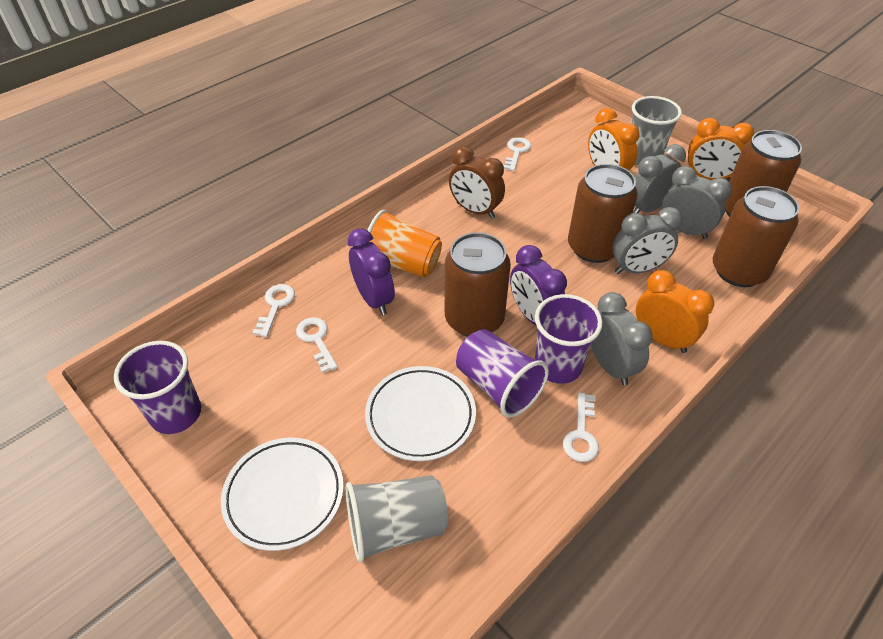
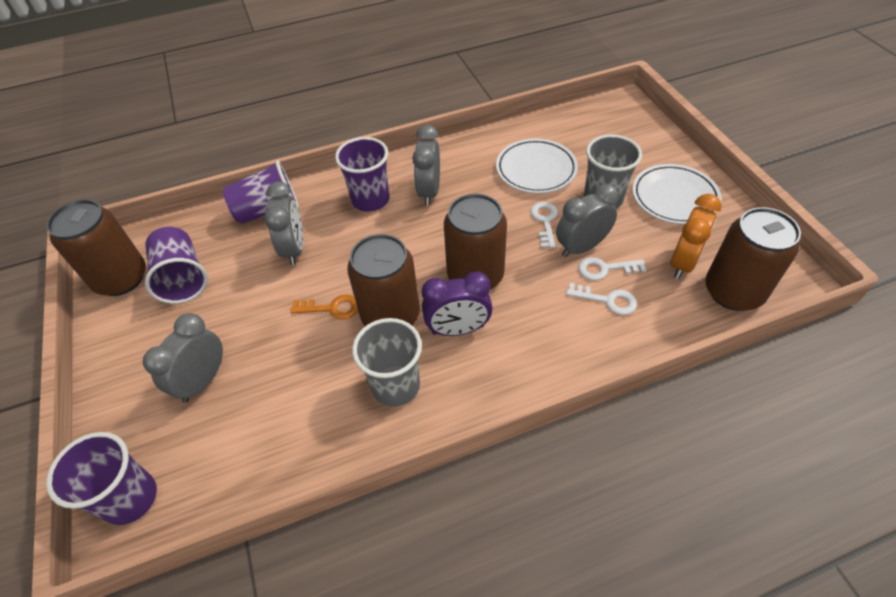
brown clock: [449,146,505,219] = 1 -> none = 0
orange clock: [588,108,639,171] [636,270,714,353] [688,118,754,181] = 3 -> [670,194,722,279] = 1
orange cup: [367,210,442,277] = 1 -> none = 0
orange key: none = 0 -> [290,294,358,319] = 1
purple clock: [348,228,395,315] [510,245,567,325] = 2 -> [422,271,493,336] = 1
purple cup: [114,341,201,434] [456,329,549,418] [535,294,603,384] = 3 -> [46,432,157,525] [145,227,208,304] [223,161,299,224] [335,137,389,212] = 4
white key: [252,284,295,337] [296,317,338,373] [503,137,531,171] [563,392,599,462] = 4 -> [530,202,558,248] [566,283,637,315] [578,257,647,281] = 3

